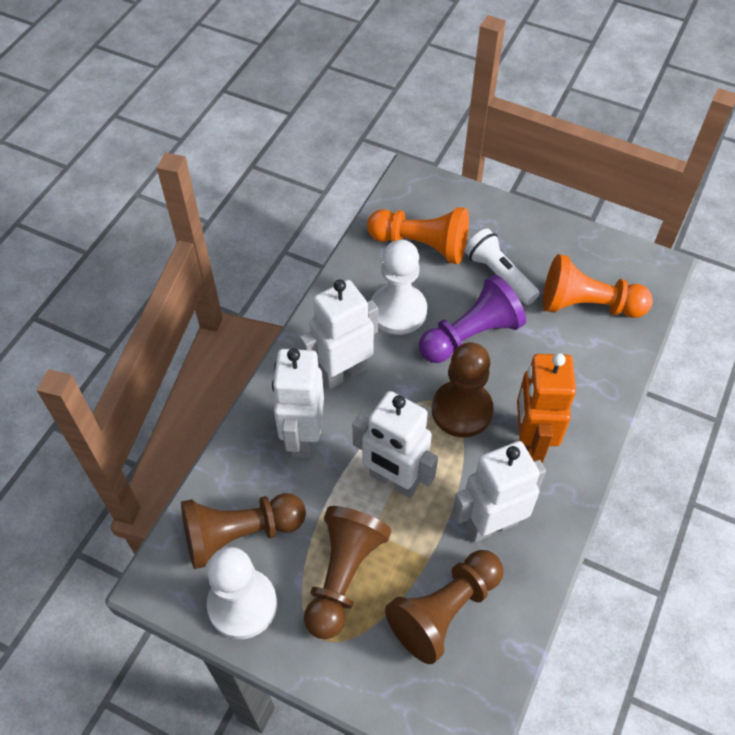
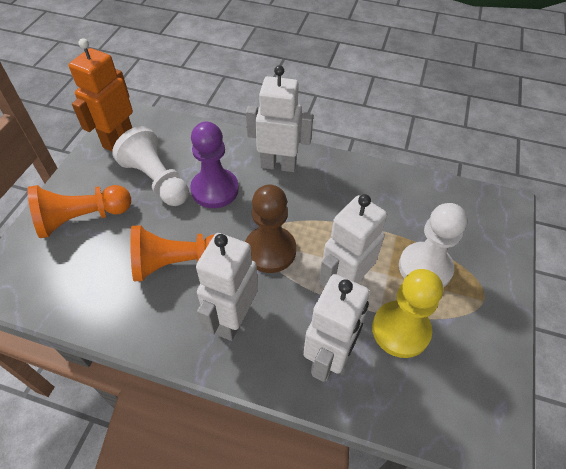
brown pawn: [181,493,306,569] [304,506,391,639] [385,550,504,664] [432,343,494,437] = 4 -> [245,184,296,273] = 1
white flashlight: [465,228,540,305] = 1 -> none = 0
yellow pawn: none = 0 -> [372,269,443,358] = 1

